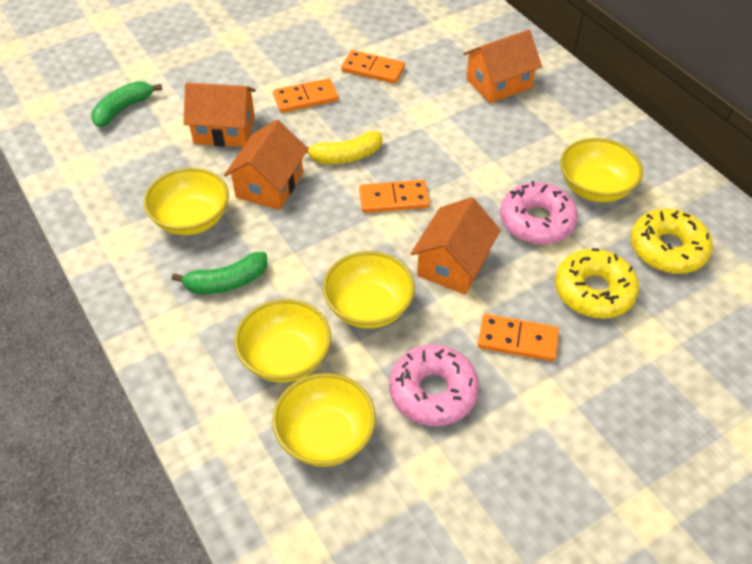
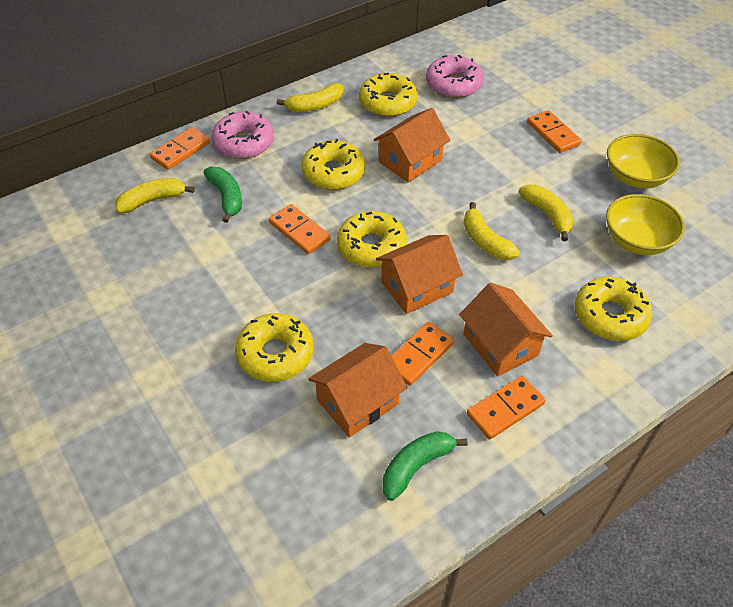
orange domino: [273,78,338,113] [341,50,405,84] [359,180,430,213] [478,314,559,361] = 4 -> [150,127,210,170] [269,204,331,254] [392,322,454,386] [467,376,546,440] [527,110,582,153] = 5
yellow banana: [306,131,382,164] = 1 -> [115,178,195,213] [277,83,344,112] [464,202,520,260] [519,184,574,241] = 4
yellow bowl: [144,168,229,235] [234,299,331,382] [272,373,376,467] [323,251,415,329] [560,138,643,202] = 5 -> [606,194,685,255] [607,134,680,188] = 2
yellow donut: [555,248,639,318] [631,209,713,274] = 2 -> [235,313,314,382] [301,139,366,190] [337,211,407,268] [359,73,418,117] [575,277,653,341] = 5

